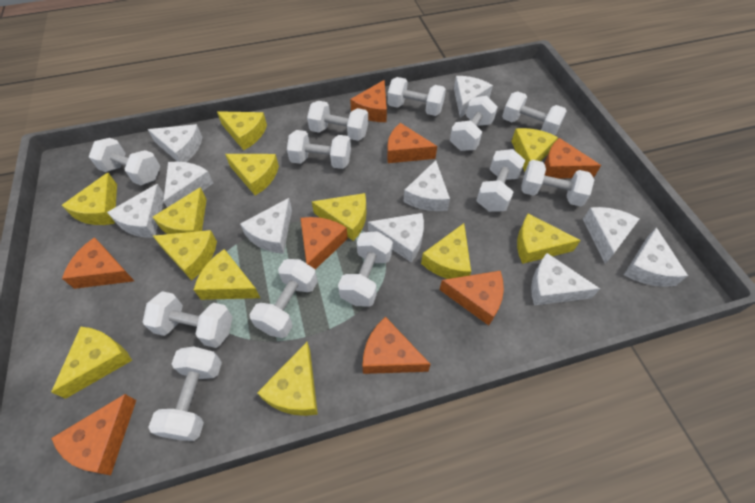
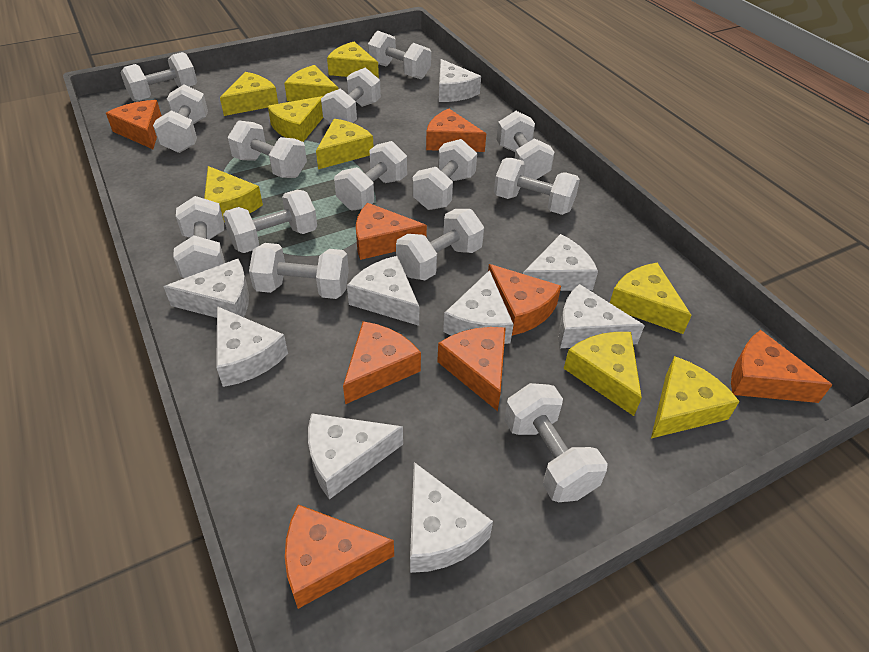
white cheese: [107,184,164,238] [147,124,202,162] [163,162,214,207] [240,198,292,254] [368,213,424,262] [403,160,450,211] [454,76,493,118] [531,253,600,306] [583,207,640,264] [624,227,688,287] = 10 -> [163,259,249,318] [216,306,288,387] [308,413,403,500] [347,256,419,326] [410,462,493,573] [439,59,481,102] [443,270,514,344] [523,234,598,291] [558,284,645,348] = 9
white dumbbell: [89,138,160,185] [143,291,233,348] [148,347,222,441] [250,259,318,338] [287,130,351,169] [307,101,368,141] [338,231,393,307] [388,77,446,116] [450,96,498,151] [476,149,525,212] [502,91,567,135] [521,160,594,207] = 12 -> [120,52,197,102] [153,84,208,153] [173,196,225,278] [223,190,317,253] [228,121,307,178] [249,243,349,299] [321,67,381,123] [334,141,407,211] [368,31,431,79] [396,209,484,280] [412,139,477,210] [494,158,580,215] [496,111,554,179] [504,383,608,502] = 14
yellow cheese: [51,327,132,399] [61,173,117,225] [153,187,207,234] [153,230,217,280] [194,249,260,300] [217,111,267,150] [225,154,279,196] [257,342,318,416] [312,193,366,241] [421,223,471,279] [511,128,558,172] [517,214,581,264] = 12 -> [204,166,263,222] [220,72,278,116] [268,96,323,142] [284,65,339,101] [316,119,374,169] [327,42,379,79] [564,332,642,416] [610,263,692,334] [651,356,740,438] = 9

